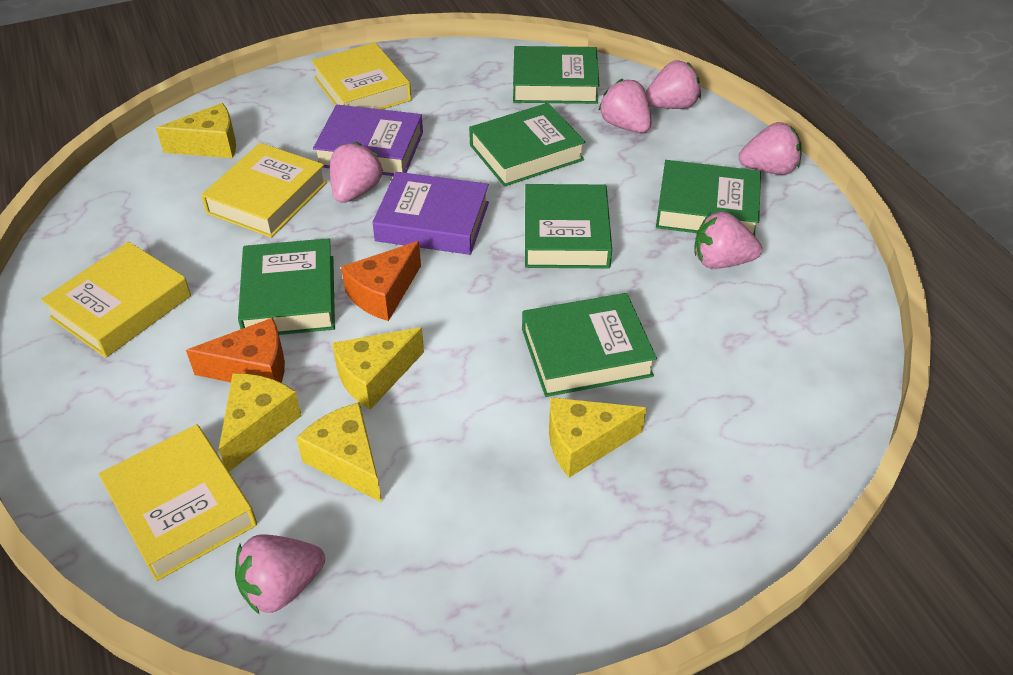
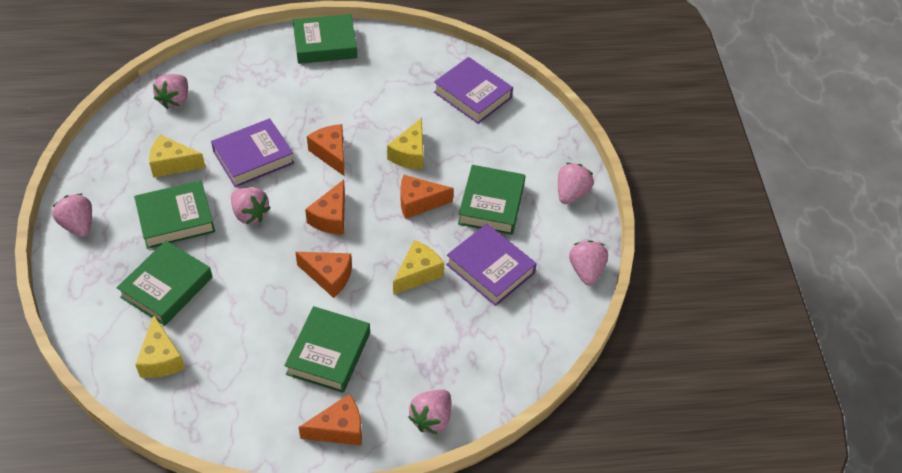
green book: [238,238,335,335] [469,103,586,187] [513,46,600,104] [522,293,657,397] [525,184,612,269] [656,160,761,236] = 6 -> [117,241,212,326] [134,180,215,249] [284,306,370,393] [293,14,357,64] [458,165,525,235] = 5
orange cheese: [186,318,285,383] [341,241,421,321] = 2 -> [295,252,352,298] [298,394,362,445] [305,180,345,235] [307,124,345,176] [401,175,454,219] = 5
purple book: [313,105,423,176] [372,172,489,255] = 2 -> [211,118,294,187] [434,57,513,124] [446,224,537,306] = 3
yellow book: [41,242,191,358] [99,424,257,581] [201,143,327,238] [311,42,412,110] = 4 -> none = 0
yellow cheese: [156,103,236,158] [219,373,302,472] [296,402,382,503] [332,327,424,410] [549,397,646,478] = 5 -> [135,315,185,378] [149,135,205,178] [387,118,424,170] [393,240,444,295] = 4

